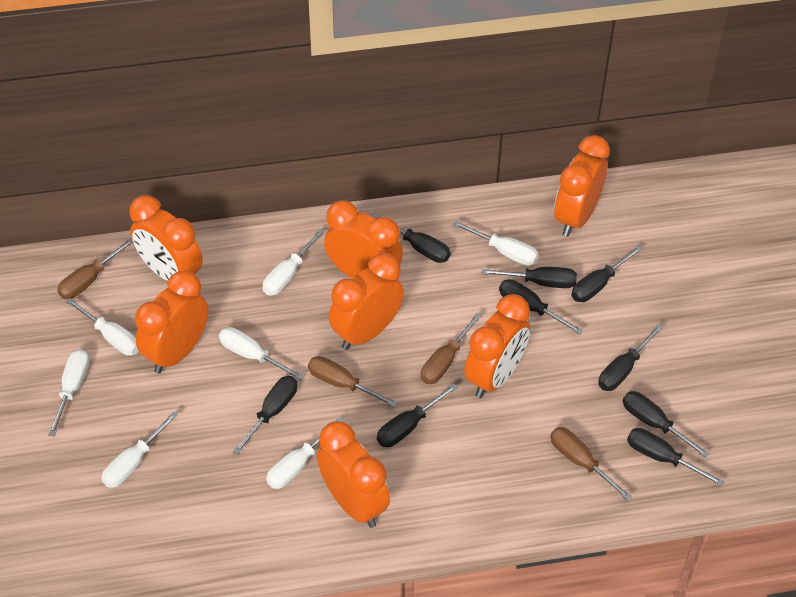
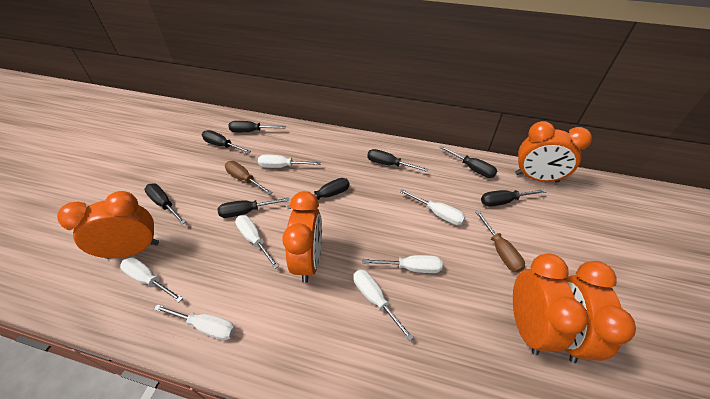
black screwdriver: [233,376,297,454] [371,213,451,263] [377,383,458,447] [481,267,577,288] [499,279,583,334] [571,246,642,302] [598,324,663,391] [623,391,710,458] [627,428,724,486] = 9 -> [144,183,186,224] [202,130,251,154] [217,197,290,218] [228,121,286,132] [286,178,350,209] [367,149,428,172] [439,146,497,178] [481,189,547,207] = 8
brown screwdriver: [57,238,133,299] [308,356,398,407] [421,313,482,384] [550,427,632,501] = 4 -> [225,161,272,195] [475,210,525,272] = 2
orange clock: [129,195,203,282] [135,270,209,374] [317,421,390,528] [324,200,403,278] [329,253,404,350] [465,294,530,398] [554,135,610,237] = 7 -> [57,191,159,259] [282,191,322,283] [513,253,588,355] [515,121,592,183] [565,261,636,363] = 5

